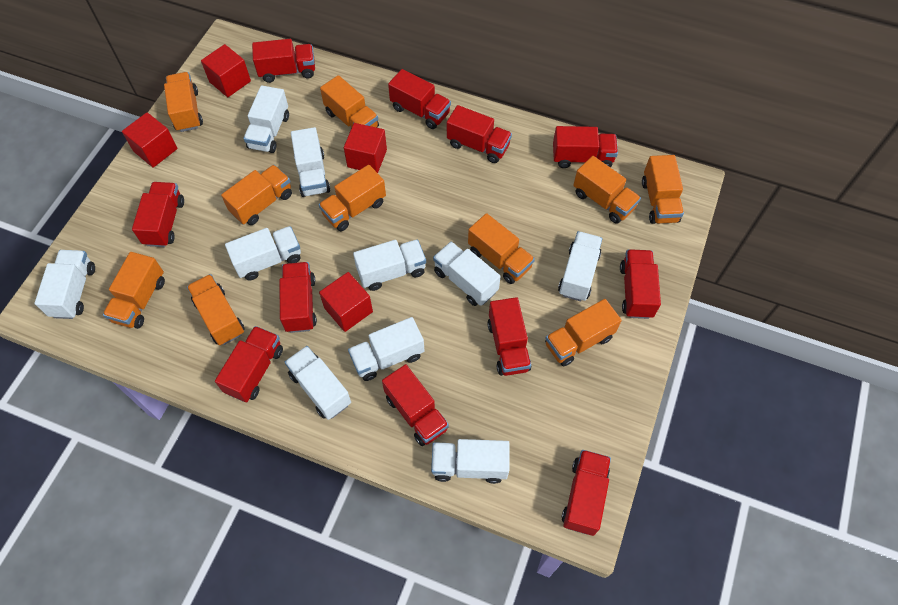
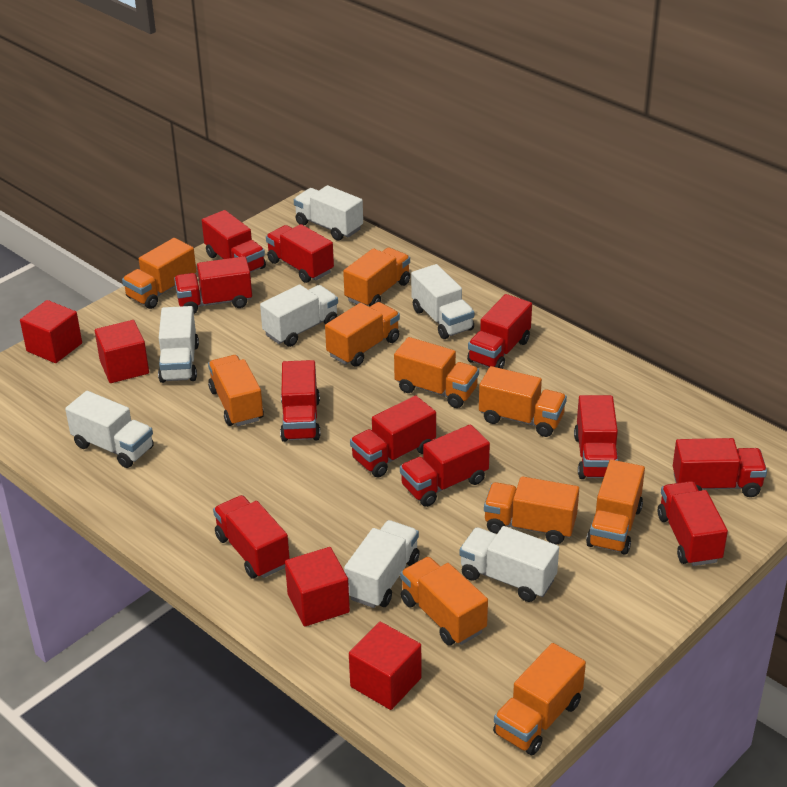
white truck: [35,250,95,319] [225,226,301,280] [243,85,289,153] [285,346,351,420] [291,127,330,197] [348,317,424,381] [353,239,426,291] [431,439,510,484] [433,241,501,306] [558,231,602,301] = 10 -> [65,391,154,468] [158,306,199,383] [260,284,338,347] [294,185,363,241] [344,520,420,608] [411,264,474,339] [459,526,559,602] = 7

